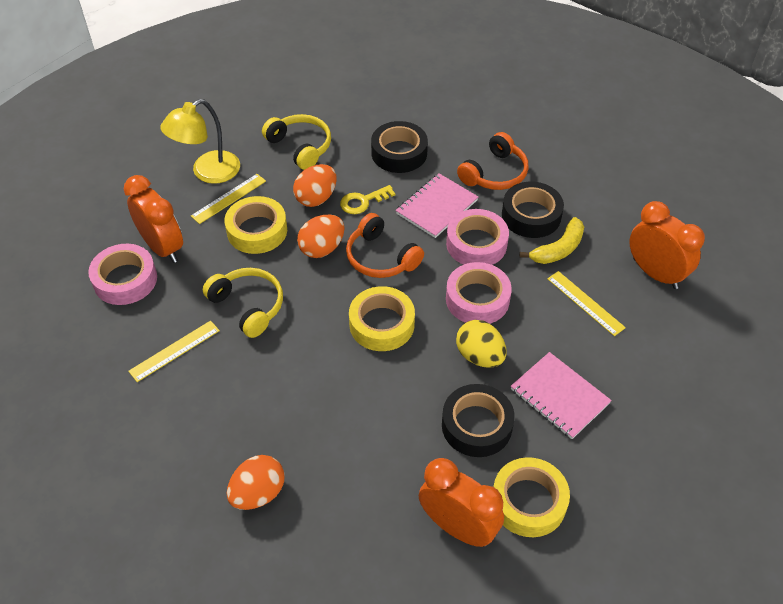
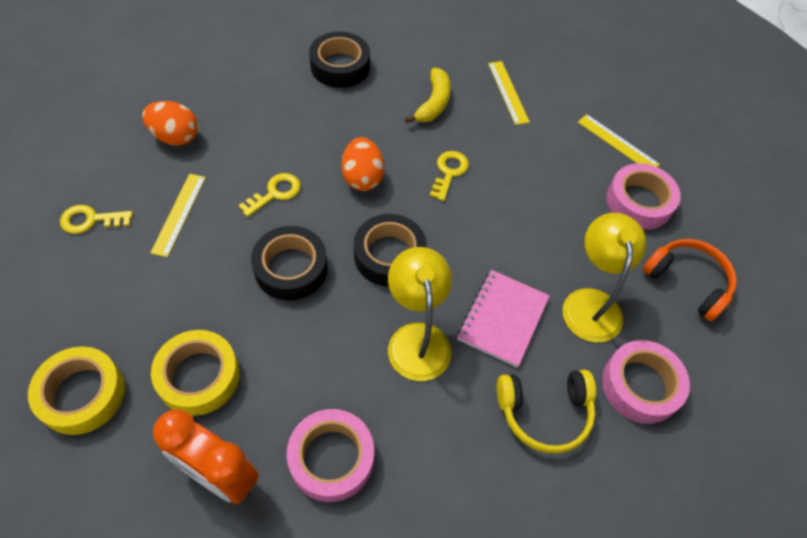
orange clock: [124,175,183,263] [419,458,504,547] [629,201,705,289] = 3 -> [153,410,259,504] = 1
orange egg: [227,455,285,510] [293,164,337,207] [297,215,345,258] = 3 -> [142,101,198,146] [341,137,384,191] = 2
orange headphones: [346,213,424,278] [457,132,529,190] = 2 -> [643,239,737,321] = 1
pink notebook: [396,173,478,238] [511,352,612,439] = 2 -> [457,270,550,367] = 1
yellow egg: [456,320,507,368] = 1 -> none = 0
yellow headphones: [203,268,283,338] [262,114,331,170] = 2 -> [497,370,596,454] = 1
yellow key: [340,185,395,214] = 1 -> [60,205,133,234] [238,173,301,217] [430,151,469,201] = 3
yellow lamp: [160,99,240,184] = 1 -> [388,247,452,381] [563,213,646,343] = 2
yellow tape: [224,196,287,254] [349,286,415,351] [493,457,570,537] = 3 -> [28,346,125,435] [151,330,240,416] = 2

